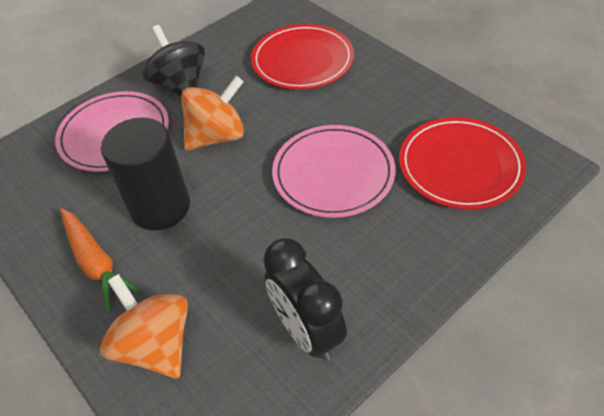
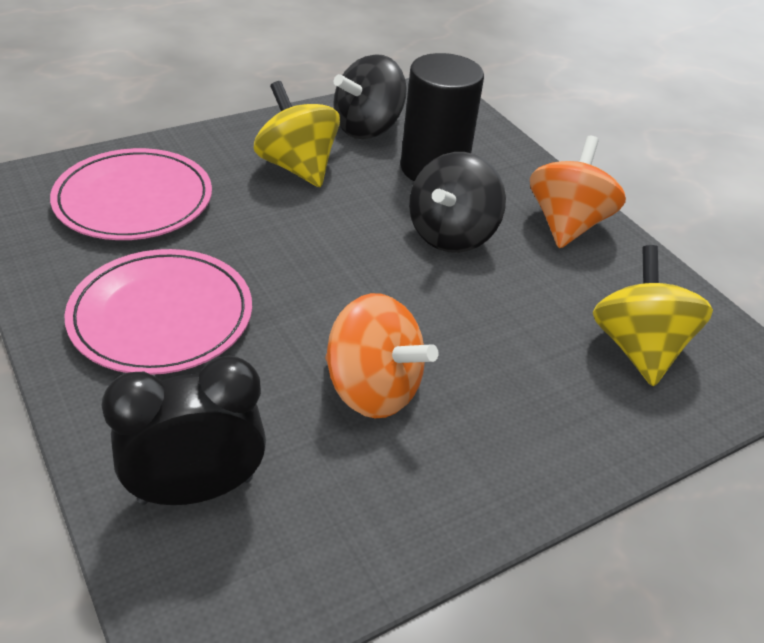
black spinning top: [143,25,205,96] = 1 -> [333,54,407,139] [409,152,506,253] = 2
orange carrot: [60,208,141,313] = 1 -> none = 0
red plate: [251,24,354,90] [399,117,526,210] = 2 -> none = 0
yellow spinning top: none = 0 -> [254,81,340,187] [593,245,713,386] = 2

